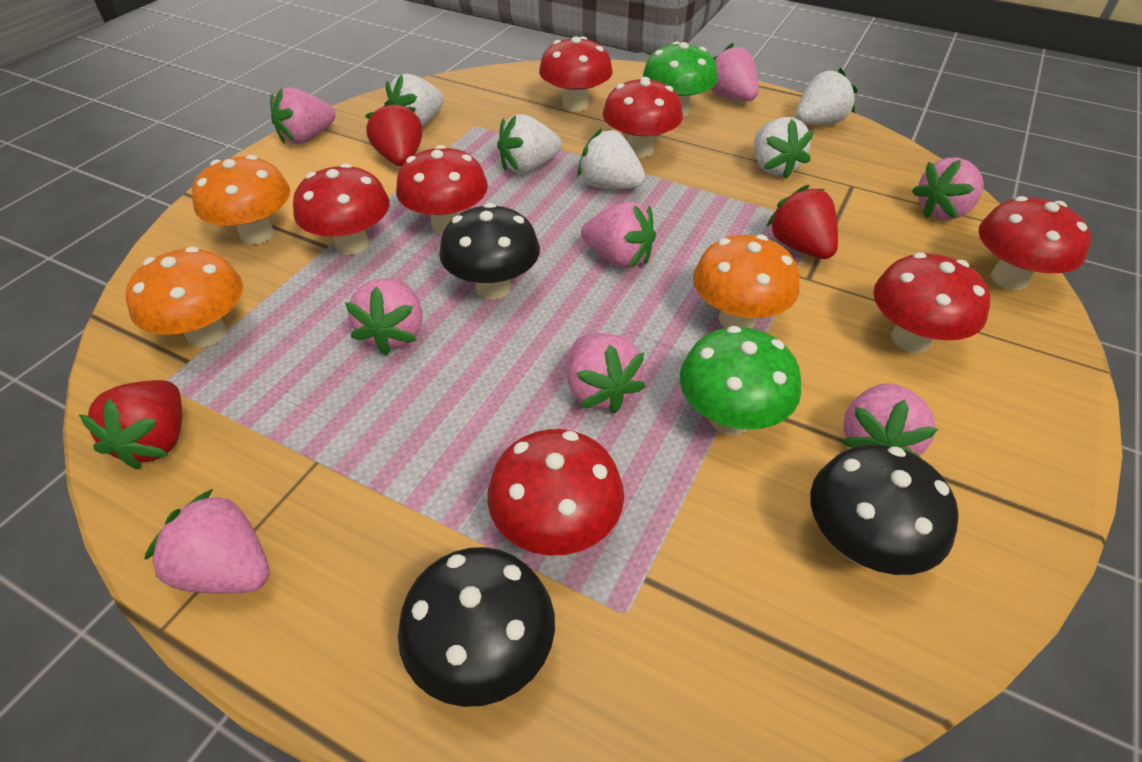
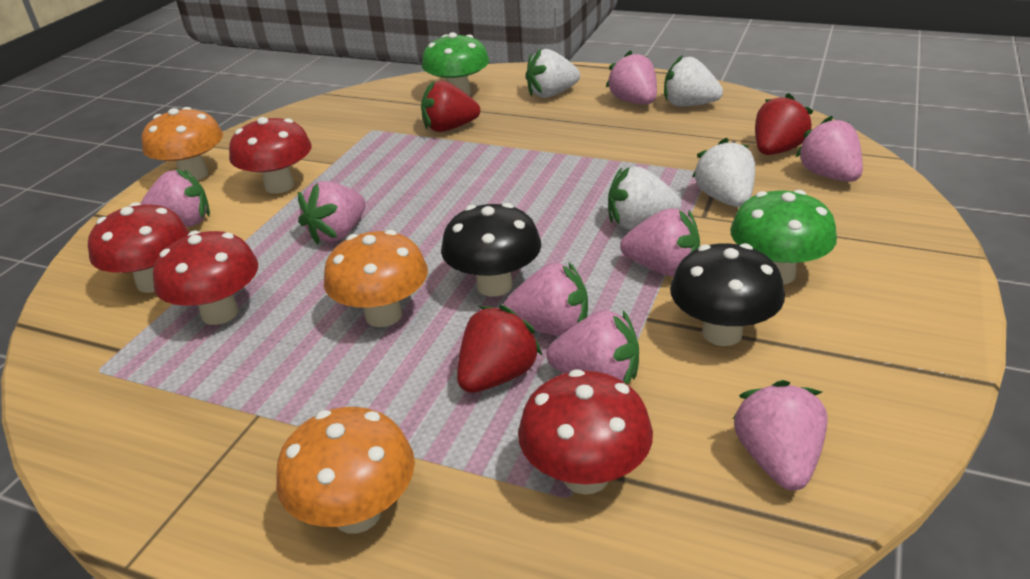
black mushroom: [398,547,555,707] [439,203,540,299] [810,445,958,575] = 3 -> [441,203,541,297] [670,243,785,346] = 2
red mushroom: [293,163,390,255] [396,145,488,234] [487,429,624,555] [539,36,613,112] [603,77,683,158] [873,252,990,353] [979,196,1091,290] = 7 -> [88,202,189,293] [153,230,258,325] [229,117,312,194] [518,369,653,494] = 4
white strawberry: [386,74,444,127] [497,114,562,173] [577,128,645,189] [754,117,814,179] [796,68,857,125] = 5 -> [525,49,580,98] [608,166,682,229] [664,55,723,107] [692,138,755,207] = 4

